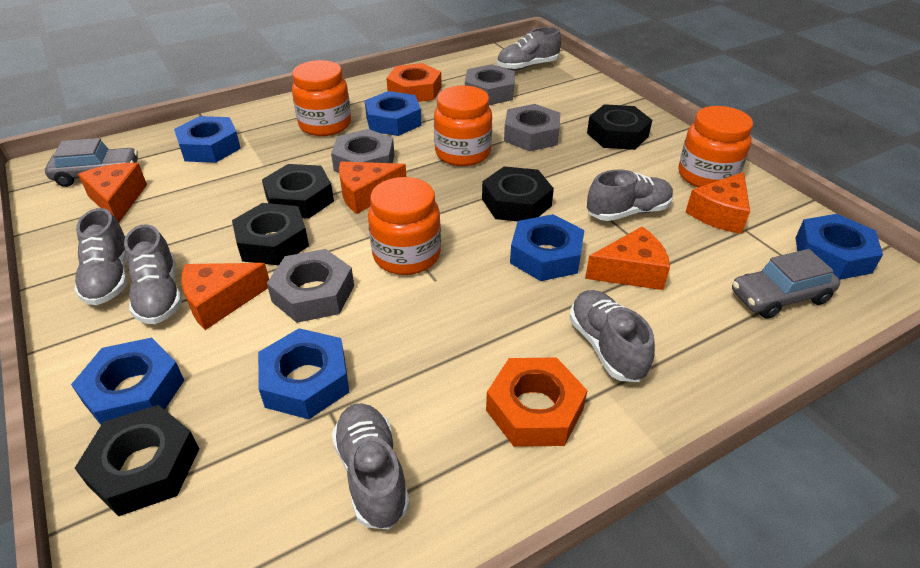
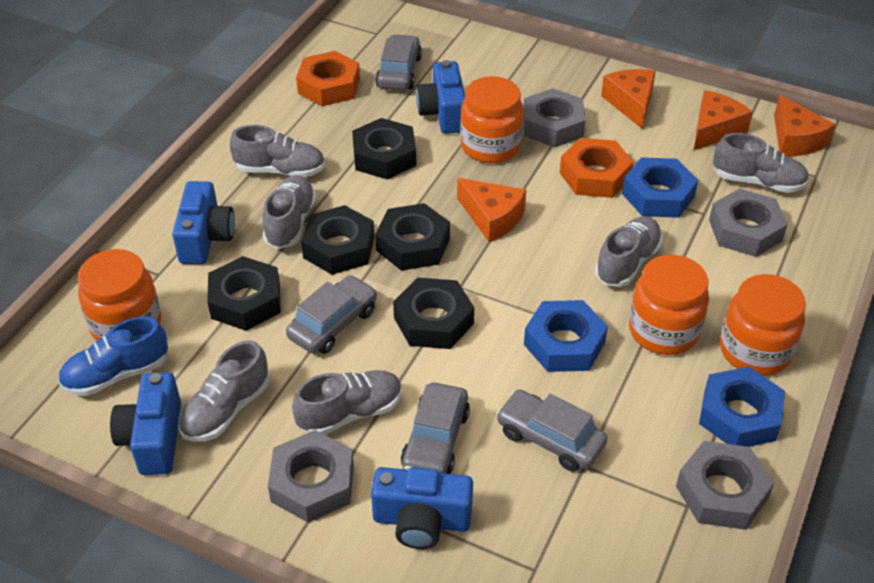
blue camera: none = 0 -> [110,372,181,475] [172,181,235,264] [371,467,473,549] [416,60,465,134] = 4
blue nut: [71,337,184,425] [174,116,241,163] [258,328,349,419] [365,91,422,136] [510,214,584,281] [795,214,883,280] = 6 -> [524,300,608,372] [622,157,698,218] [699,367,785,447] = 3
blue shoe: none = 0 -> [58,316,168,396] = 1
grey car: [45,138,138,187] [732,249,840,319] = 2 -> [286,275,377,354] [376,34,422,90] [401,383,470,474] [496,389,608,472] = 4
orange cheese: [78,163,147,222] [181,263,269,330] [339,162,406,214] [585,227,670,290] [686,172,750,234] = 5 -> [457,178,526,242] [601,69,656,129] [694,90,753,150] [774,95,835,156] = 4

